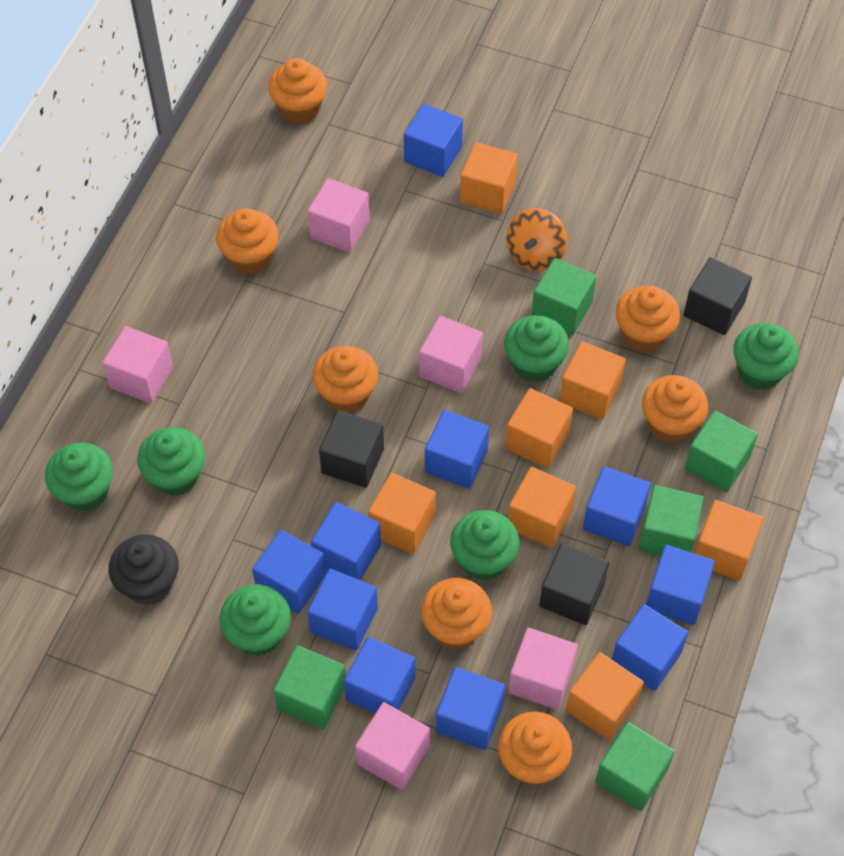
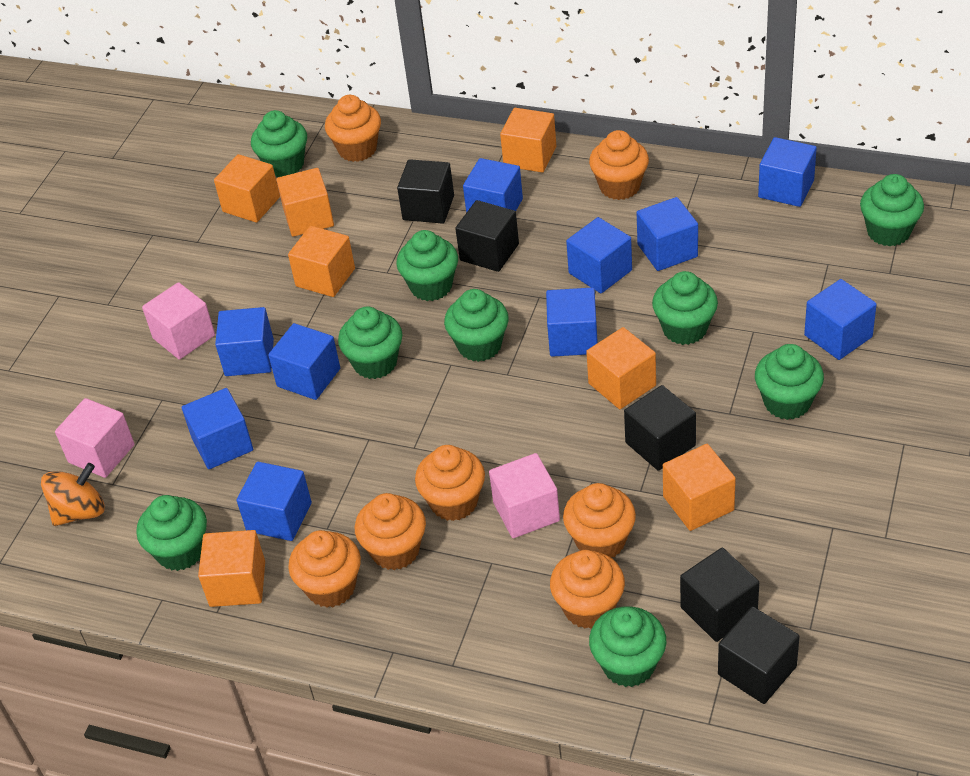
black cube: [319,410,384,488] [539,543,609,625] [683,257,752,335] = 3 -> [397,159,454,224] [455,200,519,272] [624,385,696,471] [680,548,759,642] [718,606,800,704] = 5
black cupcake: [108,534,179,605] = 1 -> none = 0
green cube: [273,645,346,729] [531,258,596,335] [595,722,675,811] [638,485,704,556] [685,411,758,492] = 5 -> none = 0
green cupcake: [45,442,113,512] [137,427,205,496] [220,584,291,656] [450,510,520,581] [504,315,569,383] [733,323,799,390] = 6 -> [136,495,207,571] [251,110,307,177] [338,307,402,379] [396,230,458,301] [444,289,509,362] [589,606,666,687] [652,271,718,345] [755,344,824,420] [860,174,924,247] = 9
pink cube: [103,326,173,403] [308,178,370,253] [355,702,430,790] [419,316,483,393] [508,628,578,710] = 5 -> [55,398,135,478] [142,282,215,360] [489,453,560,538] = 3

